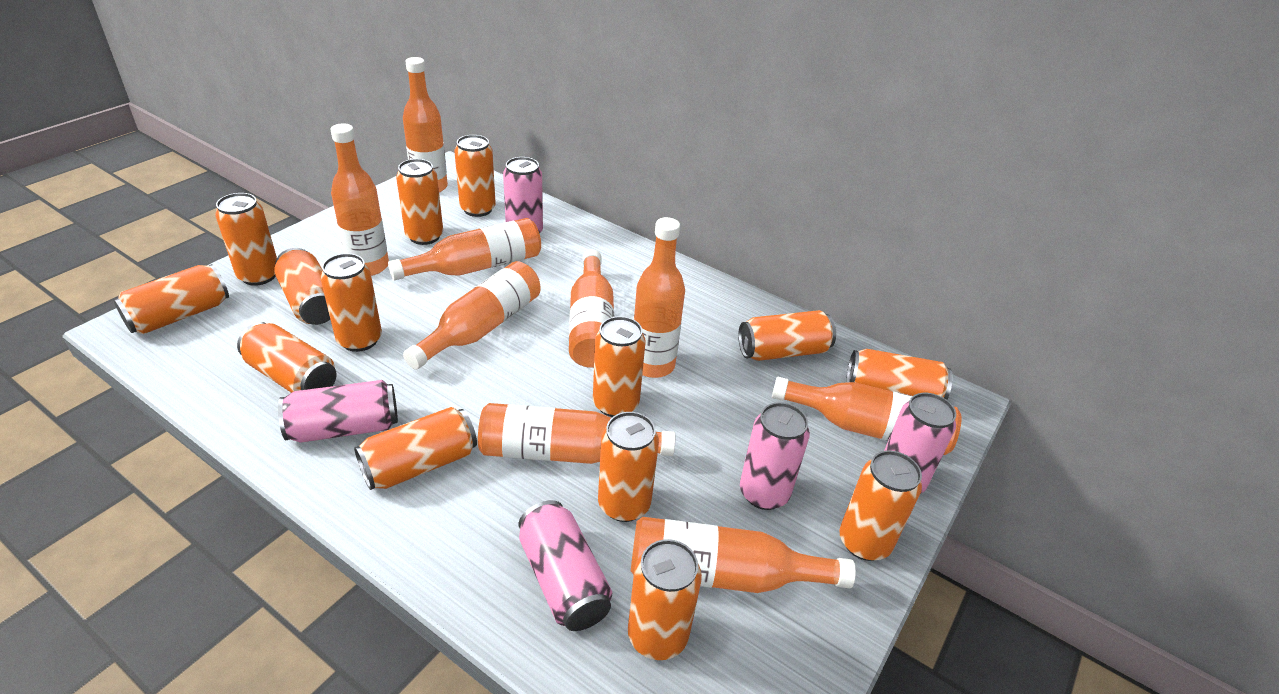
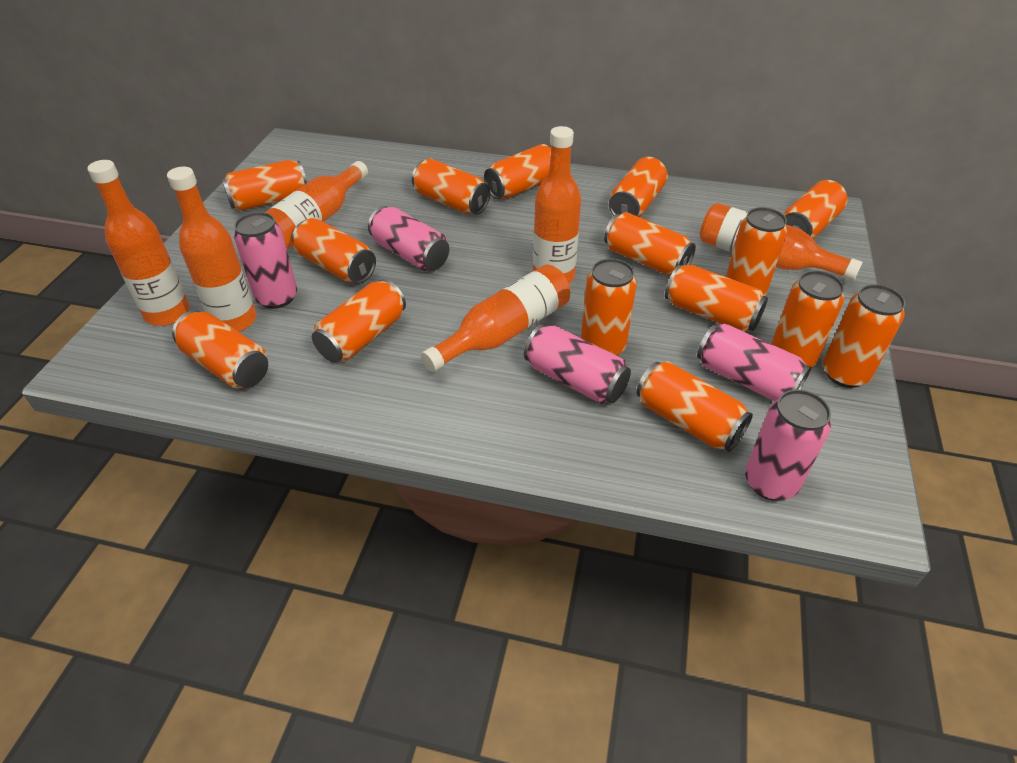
orange bottle: [330,123,389,276] [388,218,541,280] [403,57,448,193] [403,261,541,370] [478,403,675,464] [569,249,614,368] [631,517,856,593] [634,217,685,378] [772,377,962,455] = 9 -> [87,160,189,326] [167,166,256,332] [265,161,368,250] [421,264,570,372] [533,126,581,283] [700,203,863,281] = 6
orange can: [114,264,229,334] [215,193,277,286] [237,322,336,393] [275,248,330,325] [320,253,382,352] [354,407,477,490] [396,159,443,245] [454,135,496,217] [593,316,645,417] [598,412,659,522] [628,539,702,660] [738,310,836,361] [839,450,922,561] [846,349,953,400] = 14 -> [172,311,268,389] [222,160,307,211] [292,218,376,284] [312,279,406,363] [412,159,491,215] [484,144,551,199] [581,258,637,356] [604,212,696,276] [609,157,668,217] [637,361,753,452] [665,264,768,332] [726,207,787,296] [771,271,844,368] [783,180,848,239] [823,284,906,388] = 15

